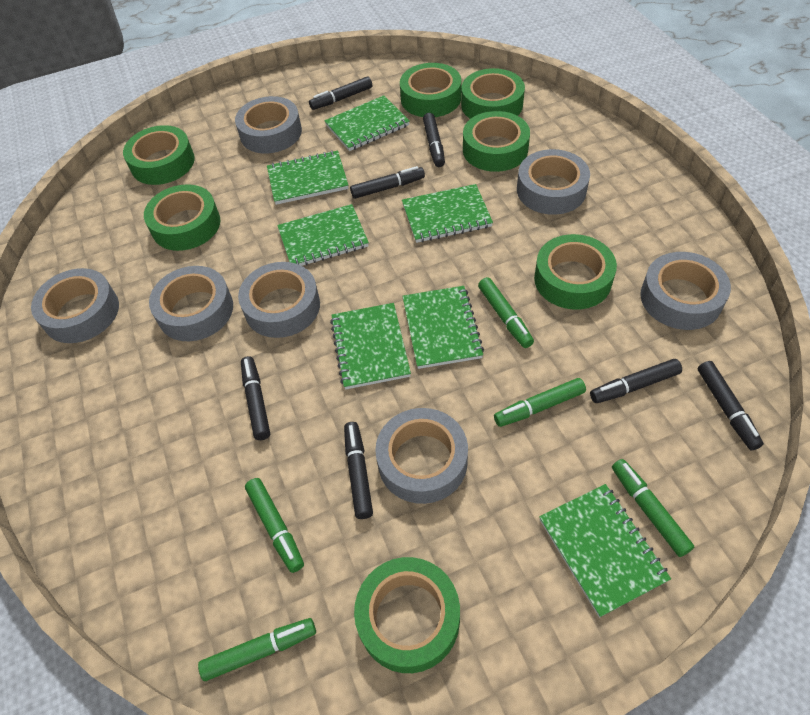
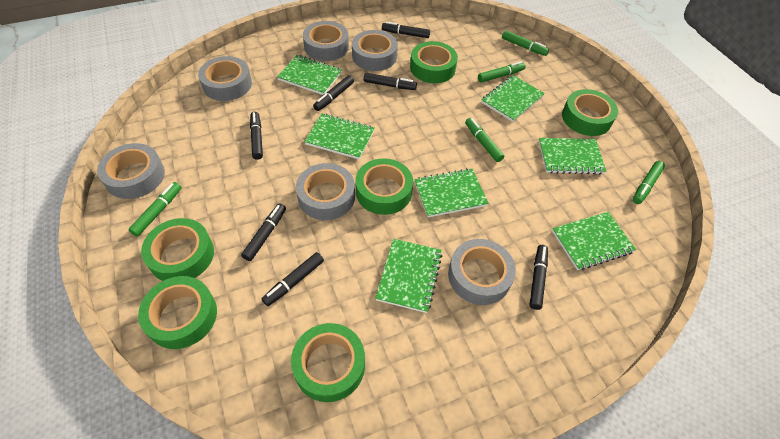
green tape: [123,125,195,185] [144,184,220,251] [354,557,460,673] [400,63,462,117] [461,68,525,119] [463,111,530,172] [534,234,617,310] = 7 -> [138,276,217,349] [141,218,214,281] [291,323,365,402] [355,158,413,215] [410,41,458,83] [562,89,618,136] = 6
grey tape: [31,268,119,343] [149,266,233,341] [235,96,302,154] [238,262,320,338] [375,408,468,504] [517,149,590,215] [640,252,731,330] = 7 -> [97,143,165,199] [198,56,252,101] [296,163,355,220] [303,21,349,61] [352,30,398,71] [448,239,516,305] = 6

